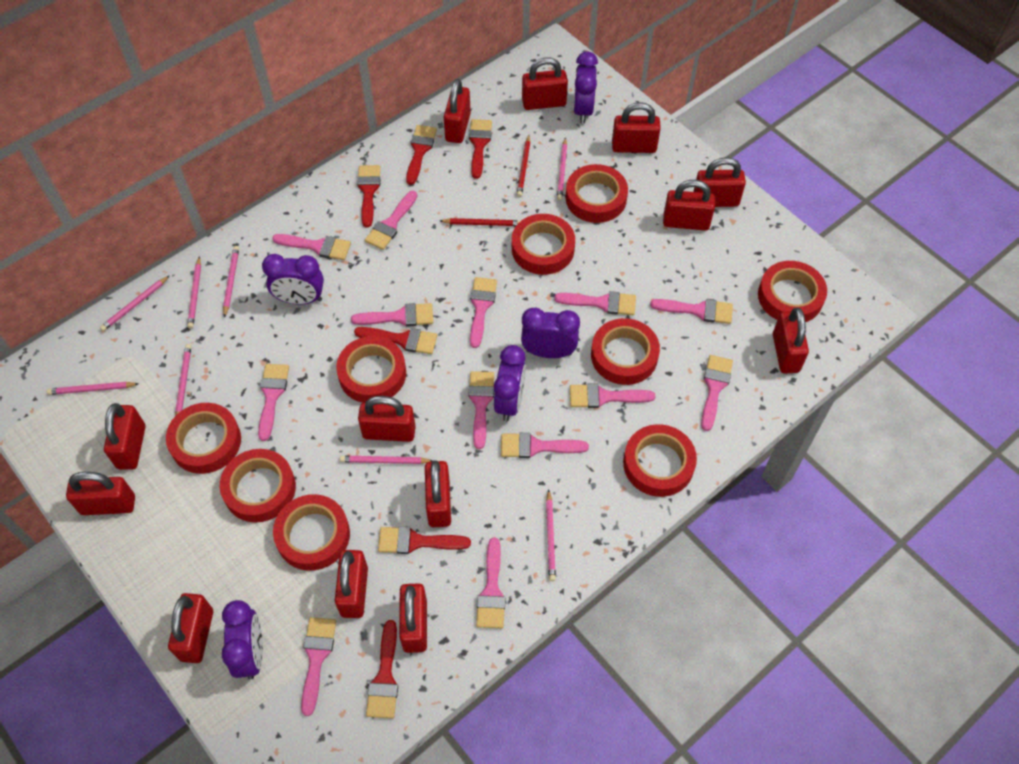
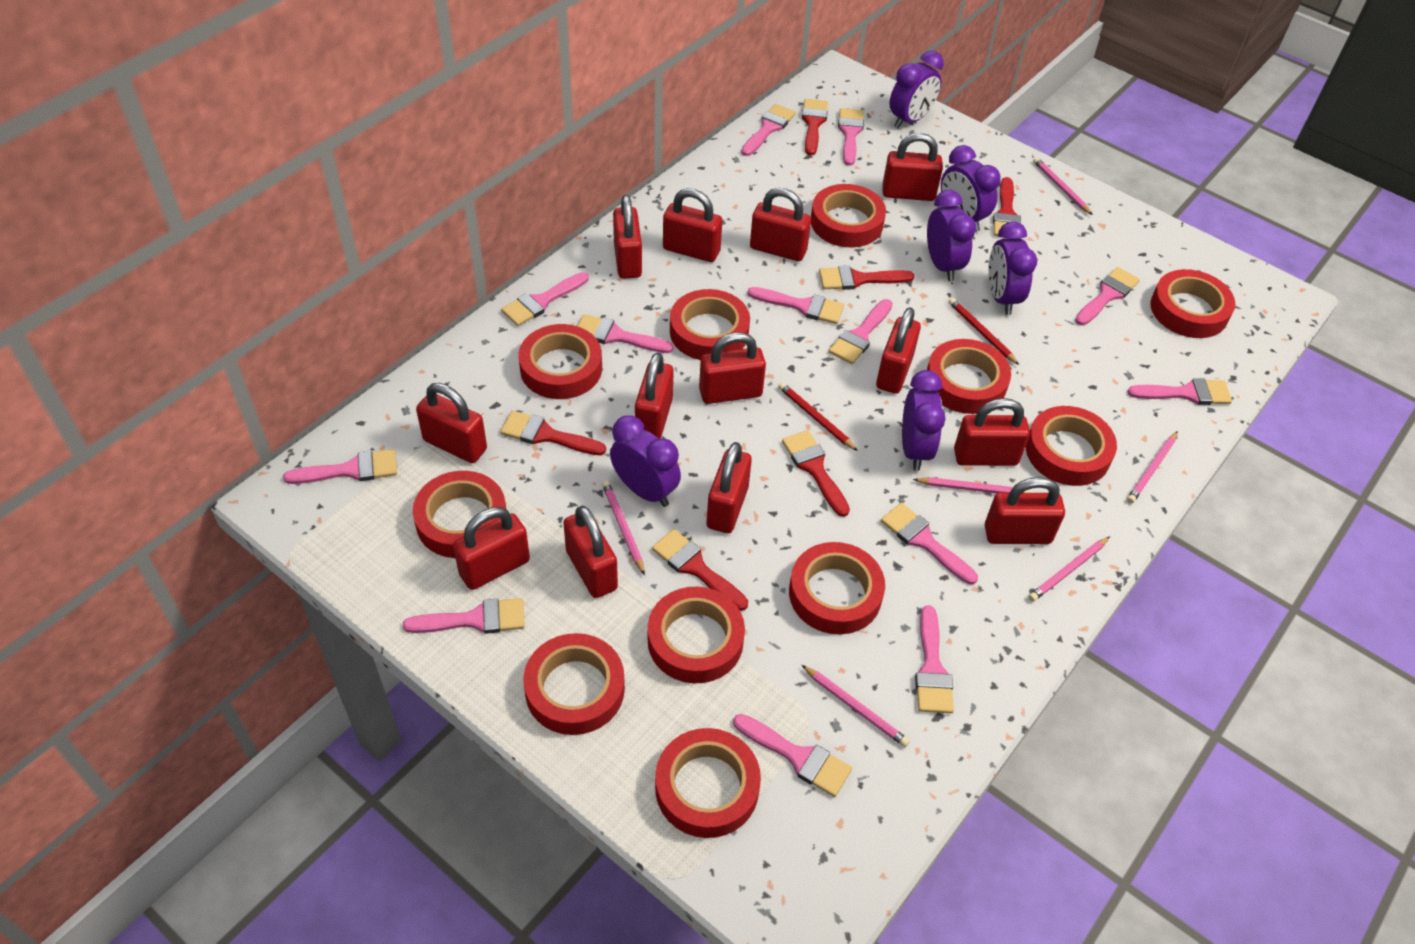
pink pencil: [47,382,139,395] [100,275,170,331] [175,344,191,415] [187,256,201,329] [223,246,239,318] [340,456,433,464] [546,489,556,581] [557,137,567,200] = 8 -> [602,480,645,575] [802,665,910,747] [913,477,1029,494] [1028,536,1110,602] [1033,157,1093,215] [1127,431,1178,503] = 6
purple clock: [222,600,263,680] [262,254,324,305] [494,345,526,421] [521,307,580,358] [573,51,598,124] = 5 -> [610,416,681,507] [889,51,944,128] [902,370,946,471] [927,190,976,281] [941,145,1001,232] [988,221,1037,315] = 6
red tape: [166,403,241,474] [220,449,296,522] [273,494,350,571] [336,336,406,403] [512,214,575,275] [565,164,628,223] [591,318,660,385] [623,424,697,497] [758,261,827,322] = 9 -> [413,471,506,558] [519,324,602,399] [523,633,625,735] [648,587,745,683] [655,728,761,838] [670,289,750,360] [789,542,885,635] [811,184,886,247] [927,339,1011,414] [1026,406,1117,486] [1151,269,1235,338] = 11

